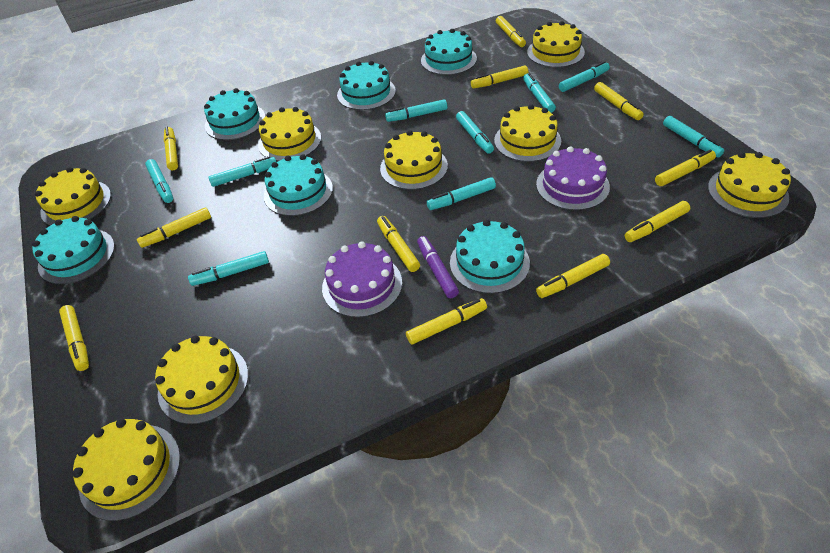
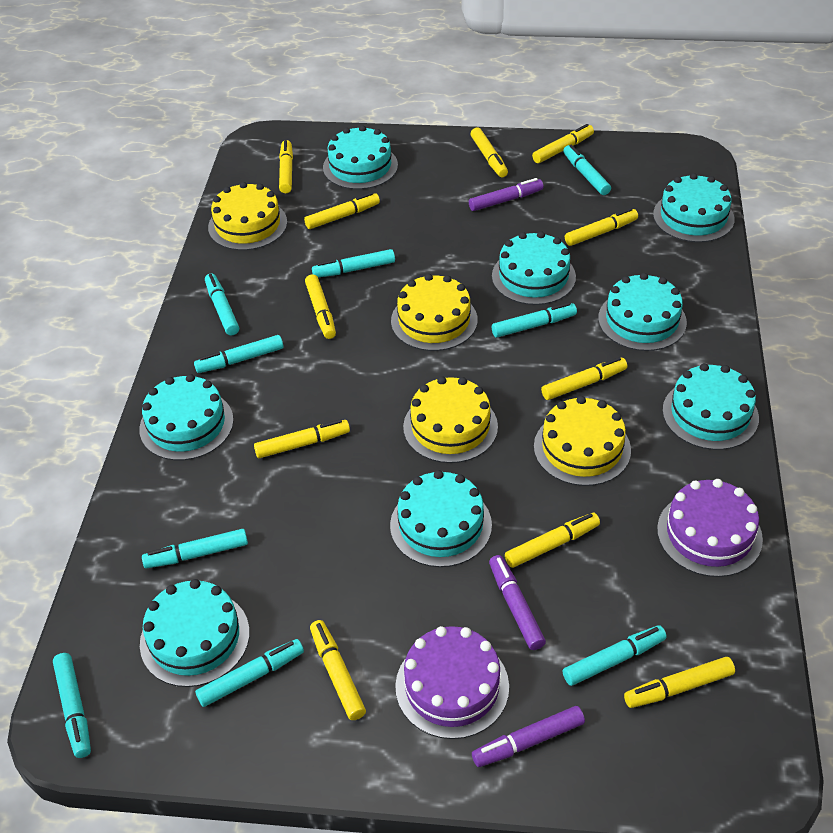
purple marker: [417,236,459,298] = 1 -> [469,178,544,211] [472,706,585,767] [489,555,546,650] = 3
turquoise cake: [32,216,115,284] [204,88,265,140] [264,154,333,216] [337,61,396,110] [421,29,477,75] [450,220,530,294] = 6 -> [139,374,234,460] [140,579,249,687] [323,125,398,189] [390,470,492,567] [492,231,576,305] [598,273,687,351] [653,173,735,242] [662,363,759,450] = 8
yellow cake: [35,167,111,226] [72,419,180,521] [155,335,248,424] [258,107,321,161] [380,130,448,190] [494,104,561,162] [527,21,585,68] [708,152,791,218] = 8 -> [208,182,287,250] [391,274,478,351] [403,376,498,463] [534,396,631,486] = 4

